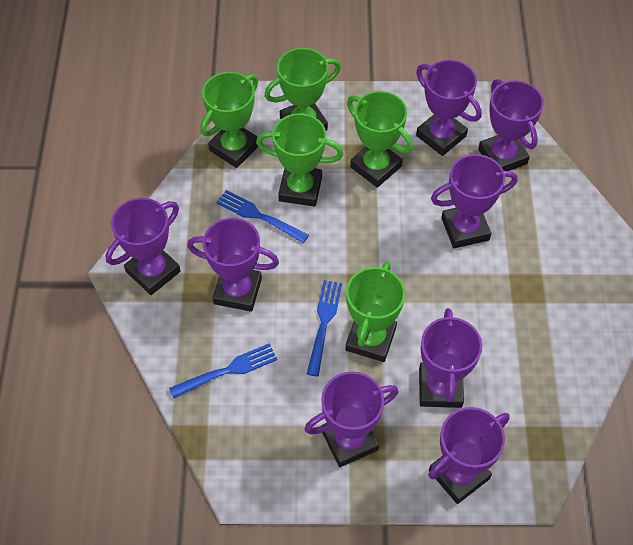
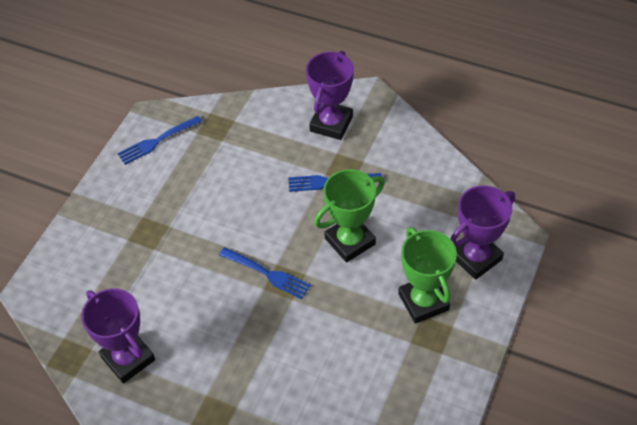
green trophy: [201,72,258,168] [256,113,344,207] [264,48,341,131] [345,261,405,362] [347,91,413,188] = 5 -> [314,169,385,263] [398,227,457,324] = 2
purple trophy: [106,198,180,295] [187,218,279,312] [305,371,399,467] [416,60,482,156] [419,308,482,408] [428,407,510,504] [431,154,518,248] [478,79,544,171] = 8 -> [81,288,155,384] [306,50,354,140] [451,185,515,280] = 3

